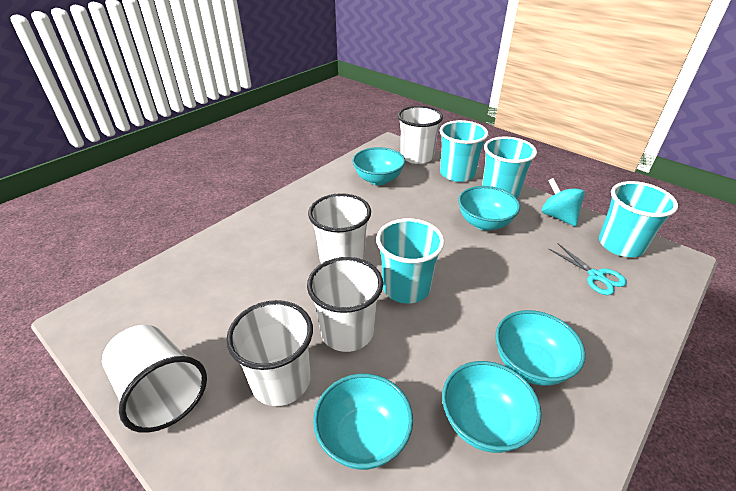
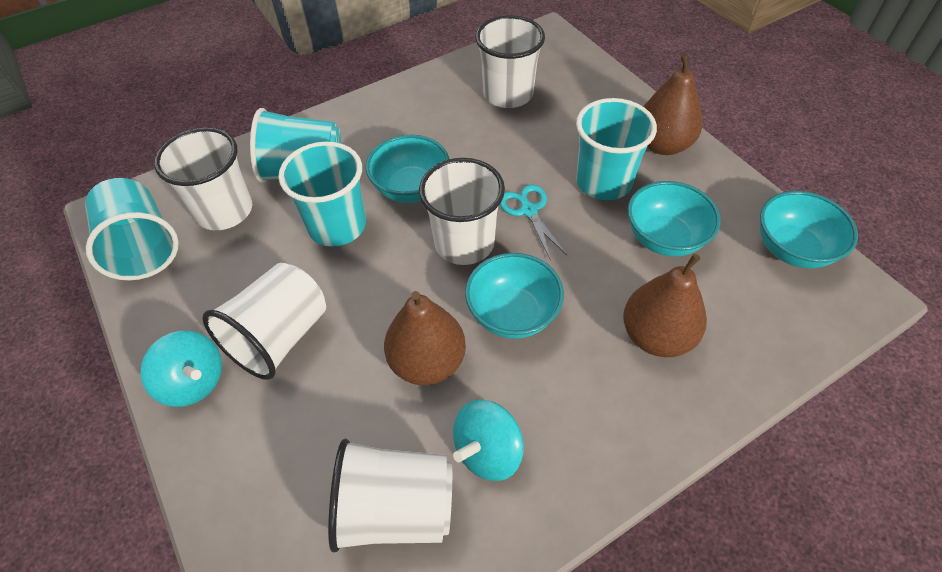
brown pear: none = 0 -> [384,291,466,385] [623,254,707,357] [643,53,703,155] = 3
turquoise bowl: [313,374,413,470] [353,147,405,185] [442,361,541,453] [458,186,520,231] [495,310,585,386] = 5 -> [366,135,449,203] [465,253,564,339] [628,181,721,257] [760,191,858,268] = 4
turquoise spinning top: [542,178,585,226] = 1 -> [140,331,222,407] [453,400,524,481] = 2

